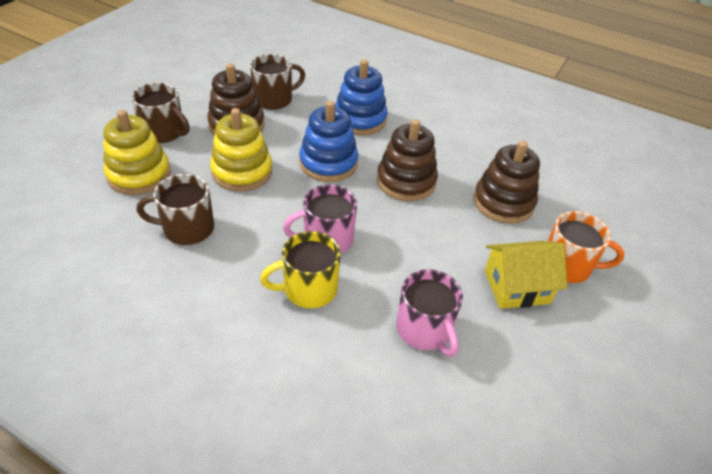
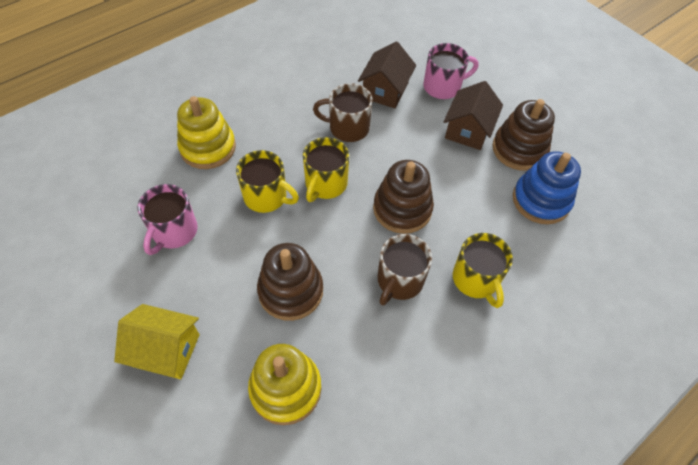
blue stacking toy: [299,101,358,182] [335,59,388,135] = 2 -> [513,151,581,224] = 1
brown house: none = 0 -> [358,41,416,108] [443,81,503,150] = 2
brown mug: [131,82,190,143] [137,174,214,245] [250,54,305,110] = 3 -> [313,83,372,142] [378,234,432,306] = 2
orange mug: [548,211,625,283] = 1 -> none = 0
yellow mug: [260,231,341,308] = 1 -> [236,150,299,213] [303,137,349,202] [453,233,513,308] = 3

